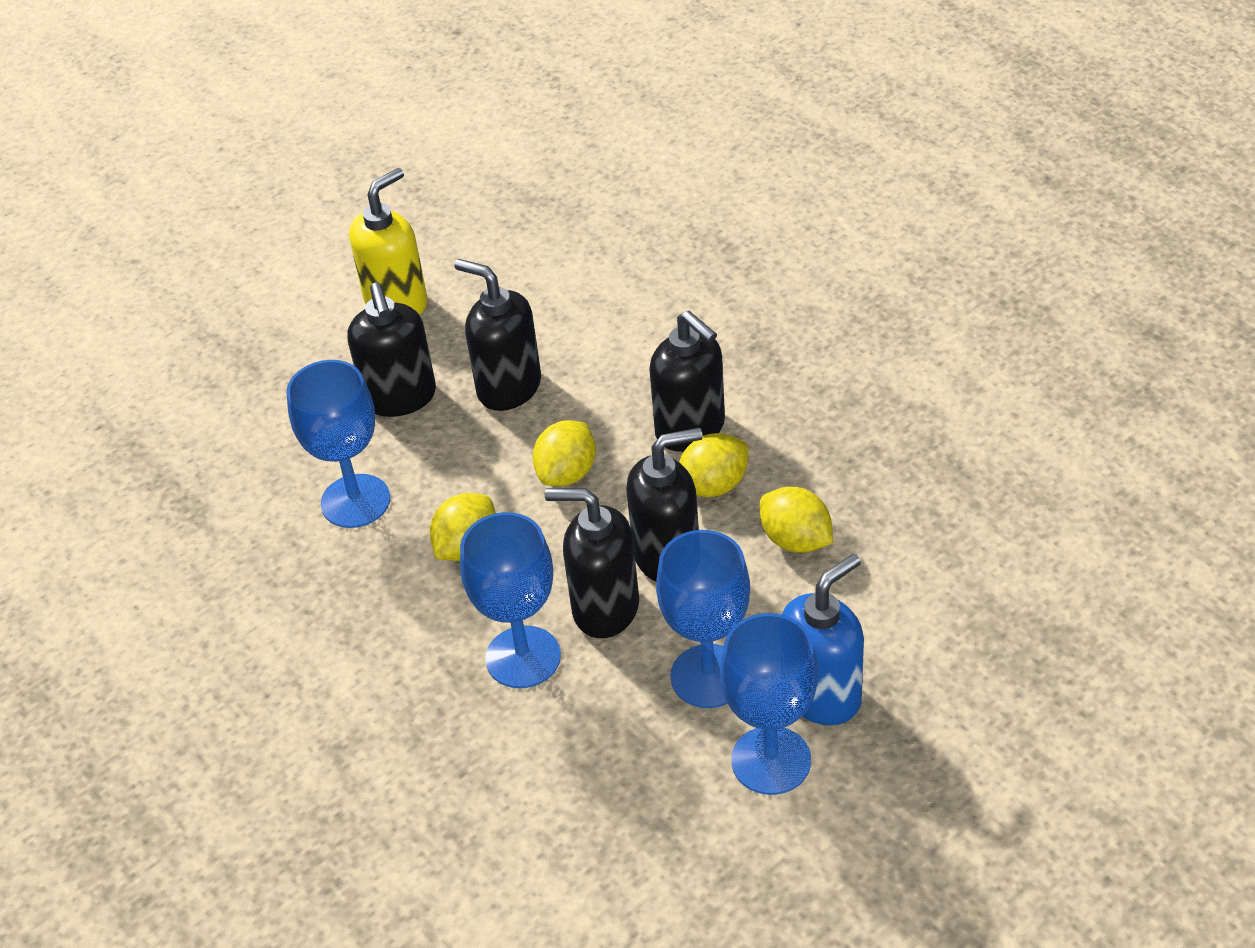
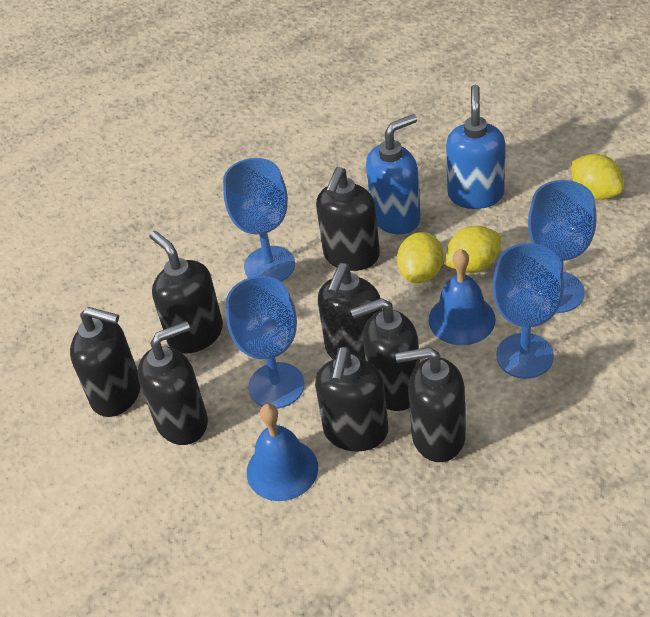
black soap dispenser: [347,282,436,417] [454,259,541,411] [545,488,639,638] [626,427,703,582] [649,311,725,452] = 5 -> [70,307,141,417] [138,321,208,445] [149,230,223,354] [315,347,388,452] [316,167,380,271] [318,263,382,361] [350,298,420,411] [395,347,466,462] = 8
blue bell: none = 0 -> [247,404,318,501] [429,249,496,345] = 2
blue soap dispenser: [782,554,864,725] = 1 -> [366,114,420,235] [446,85,505,209] = 2
yellow lemon: [430,493,495,561] [533,420,596,486] [679,433,749,497] [760,487,833,553] = 4 -> [397,232,443,283] [444,226,501,273] [571,154,624,200] = 3
yellow soap dispenser: [349,168,428,315] = 1 -> none = 0

